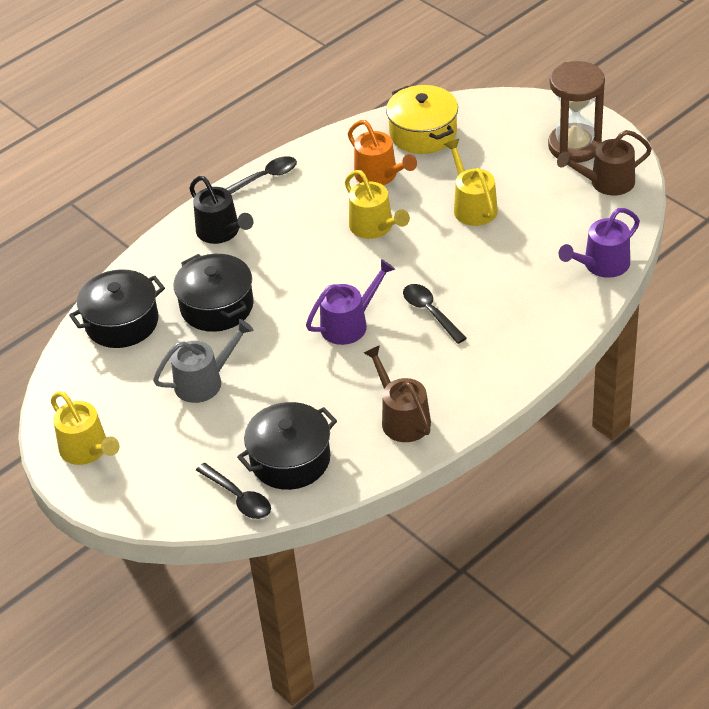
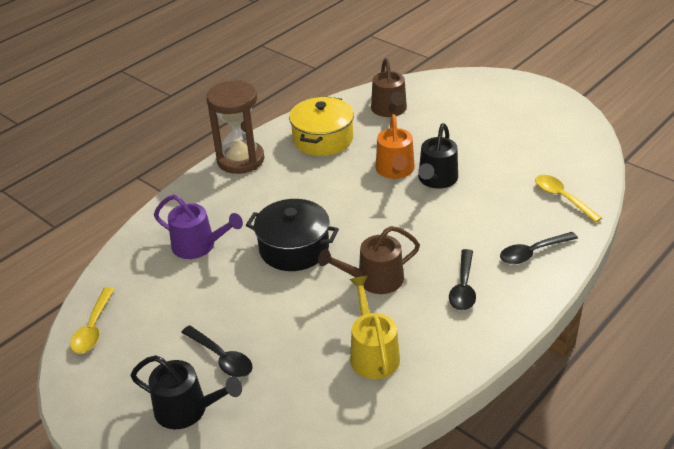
black pot: [69,269,165,348] [174,254,254,332] [237,402,337,490] = 3 -> [246,199,339,271] = 1
black watering can: [189,176,254,244] = 1 -> [130,355,242,429] [418,123,458,189] = 2
grey watering can: [153,319,253,403] = 1 -> none = 0
purple watering can: [306,259,395,345] [559,208,640,278] = 2 -> [154,194,243,259] = 1
yellow spoon: none = 0 -> [70,287,115,354] [535,175,602,223] = 2
yellow watering can: [51,391,120,465] [345,170,410,239] [444,139,498,226] = 3 -> [350,276,400,379] = 1

